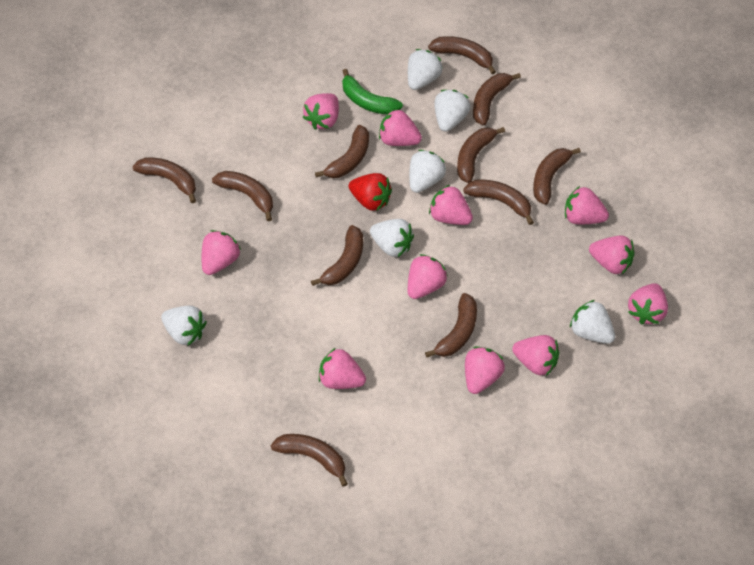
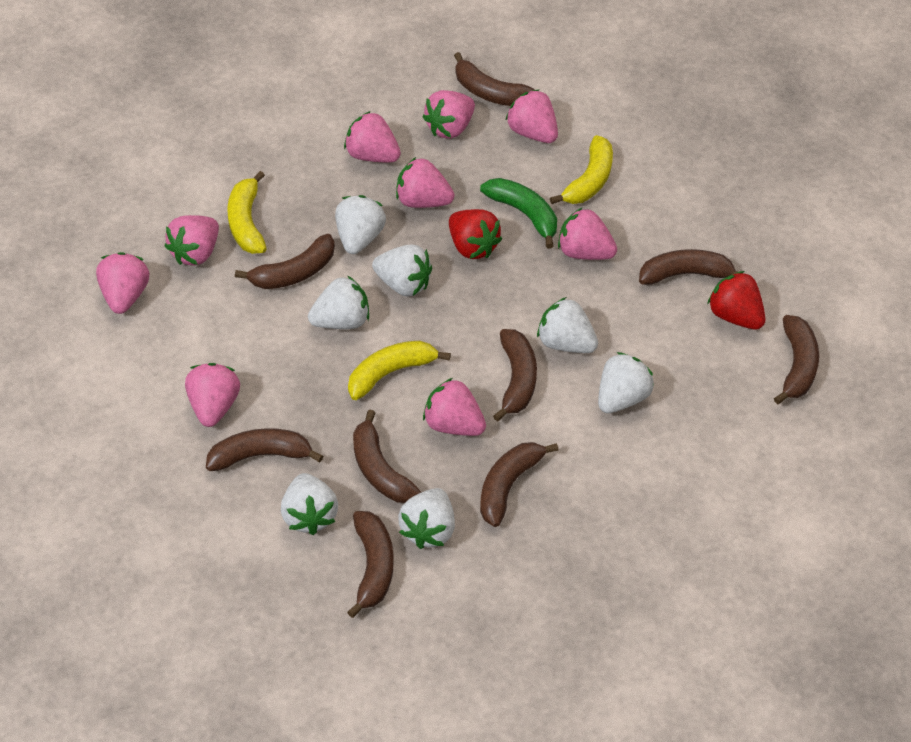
brown banana: [132,157,196,203] [212,171,273,221] [271,434,348,487] [311,225,363,286] [315,125,369,178] [425,293,477,357] [428,36,496,75] [457,127,505,183] [463,180,534,225] [473,73,521,126] [533,148,581,205] = 11 -> [206,428,323,471] [235,234,335,289] [347,511,393,618] [353,410,421,503] [454,52,535,106] [480,442,559,527] [493,329,537,422] [639,249,738,285] [774,315,819,404] = 9
pink strawberry: [202,230,241,275] [303,93,339,130] [319,348,366,389] [379,109,422,146] [408,254,448,299] [429,185,473,225] [465,346,505,394] [512,335,559,376] [565,186,609,224] [589,236,634,275] [628,283,668,325] = 11 -> [96,252,149,314] [165,215,219,266] [185,363,240,427] [344,111,401,163] [396,157,454,208] [422,90,475,139] [423,378,486,436] [505,89,558,143] [558,207,617,260] = 9
red strawberry: [349,173,392,211] = 1 -> [449,209,502,259] [707,271,765,330] = 2
white strawberry: [161,306,207,346] [370,219,414,257] [408,49,443,90] [409,150,446,193] [434,90,470,132] [570,300,615,344] = 6 -> [281,473,338,535] [308,276,369,329] [335,195,386,254] [372,245,432,296] [398,488,455,549] [537,297,598,353] [598,352,654,413] = 7
yellow banana: none = 0 -> [227,171,267,254] [348,341,451,400] [550,135,613,204] = 3

